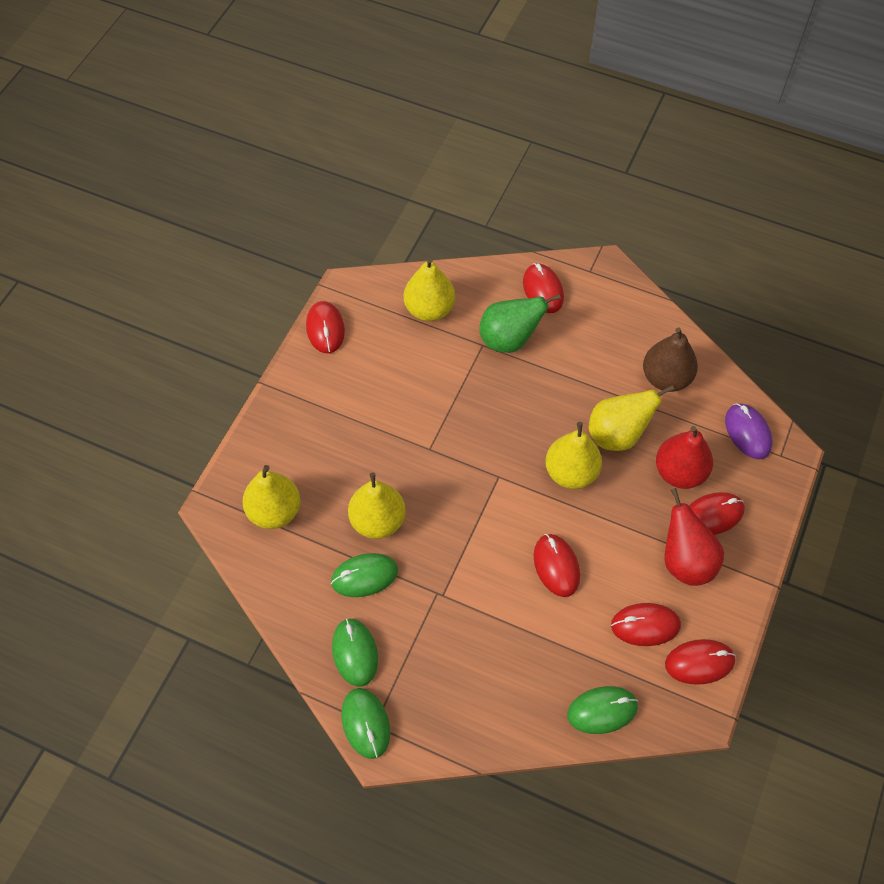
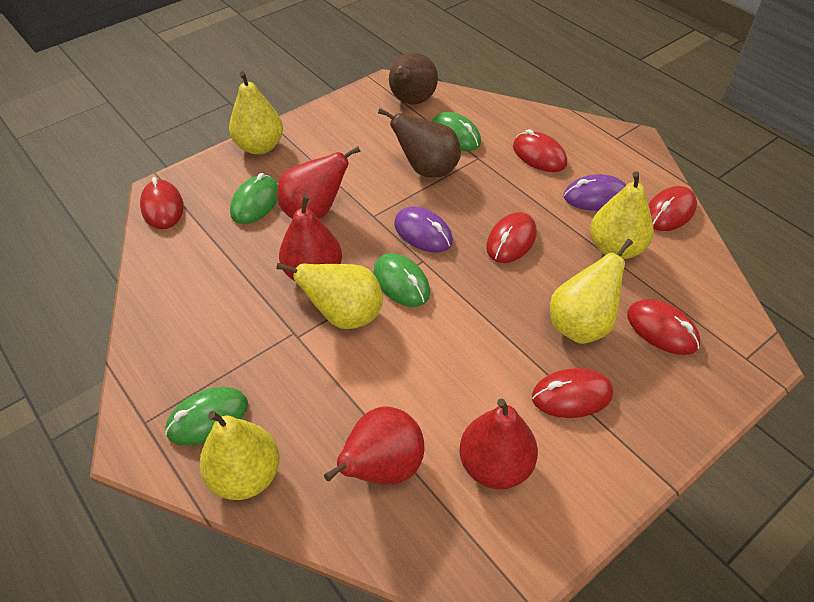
brown pear: [643,328,698,392] = 1 -> [378,108,461,178] [389,53,438,104] = 2
green pear: [479,294,561,353] = 1 -> none = 0
purple mouse: [725,403,773,459] = 1 -> [394,207,453,252] [564,174,626,211] = 2
red pear: [656,426,713,489] [664,488,724,586] = 2 -> [277,146,361,219] [279,195,342,281] [324,406,424,485] [459,398,538,489] = 4

